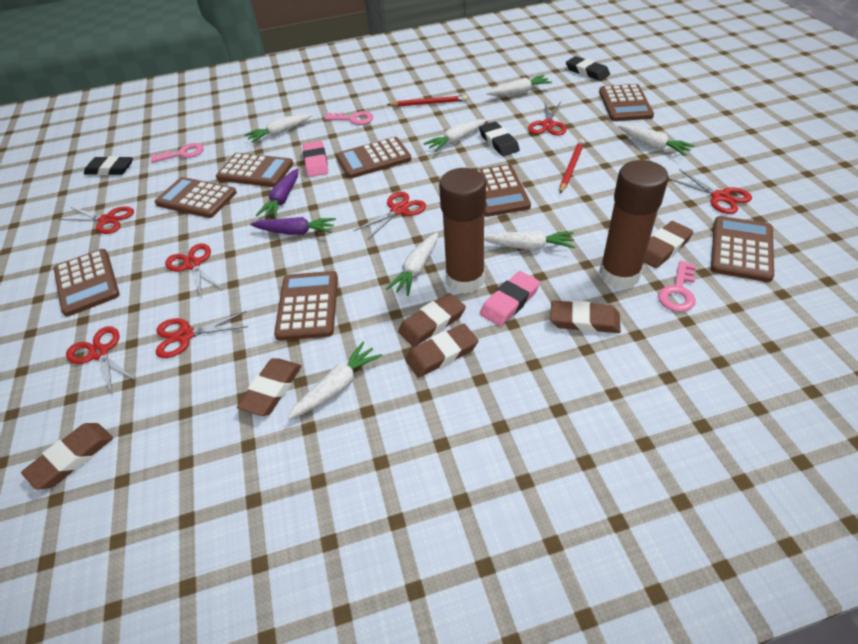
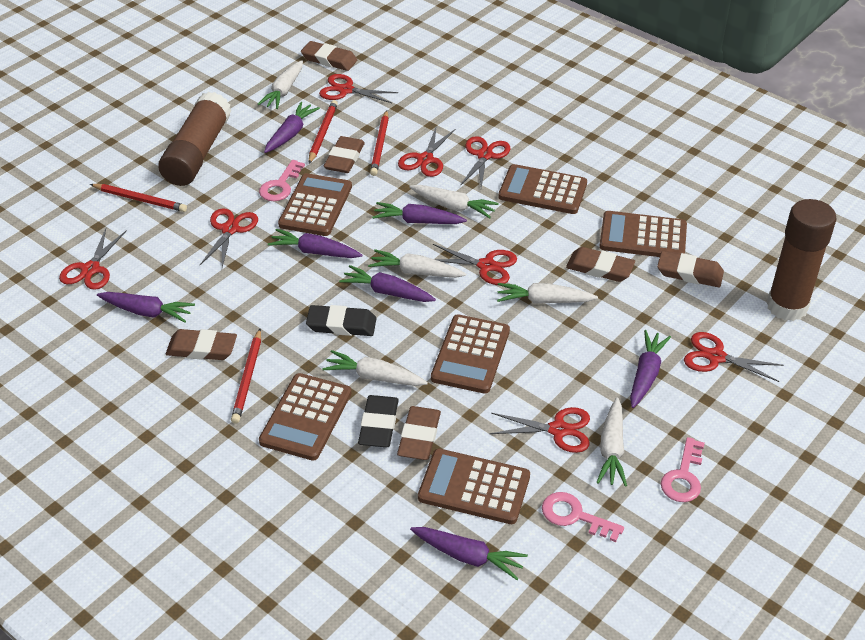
black eraser: [84,156,133,175] [479,122,520,156] [566,56,610,81] = 3 -> [306,305,377,336] [358,395,399,447] = 2
brown calculator: [54,249,120,317] [155,177,237,218] [216,153,293,187] [274,271,338,341] [337,137,412,178] [476,164,531,217] [599,84,654,121] [711,216,774,282] = 8 -> [259,373,351,461] [278,173,352,236] [418,449,530,524] [431,314,510,394] [498,164,587,214] [599,211,687,257] = 6
pink eraser: [303,141,328,177] [480,271,540,326] = 2 -> none = 0
purple carrot: [250,217,336,235] [256,168,298,218] = 2 -> [97,292,195,322] [264,102,320,153] [268,229,363,258] [339,265,436,302] [372,202,467,224] [410,527,528,580] [630,330,671,408] = 7
red pencil: [387,95,467,107] [560,139,585,193] = 2 -> [90,184,187,212] [231,329,261,424] [309,100,338,164] [370,110,389,176] = 4
red scissors: [59,206,134,234] [66,326,136,394] [156,311,248,358] [165,243,223,299] [353,192,426,240] [528,101,567,136] [669,170,752,214] = 7 -> [59,229,127,290] [200,208,258,267] [319,74,398,103] [398,125,456,177] [433,244,517,285] [460,136,510,188] [489,407,590,453] [684,332,784,382] = 8
white carrot: [245,114,312,143] [288,342,382,419] [386,232,438,296] [423,119,487,152] [484,231,575,250] [486,75,552,96] [618,125,695,156] = 7 -> [258,60,303,109] [322,350,428,386] [368,249,466,278] [409,185,499,218] [497,283,598,304] [597,397,627,487] = 6

